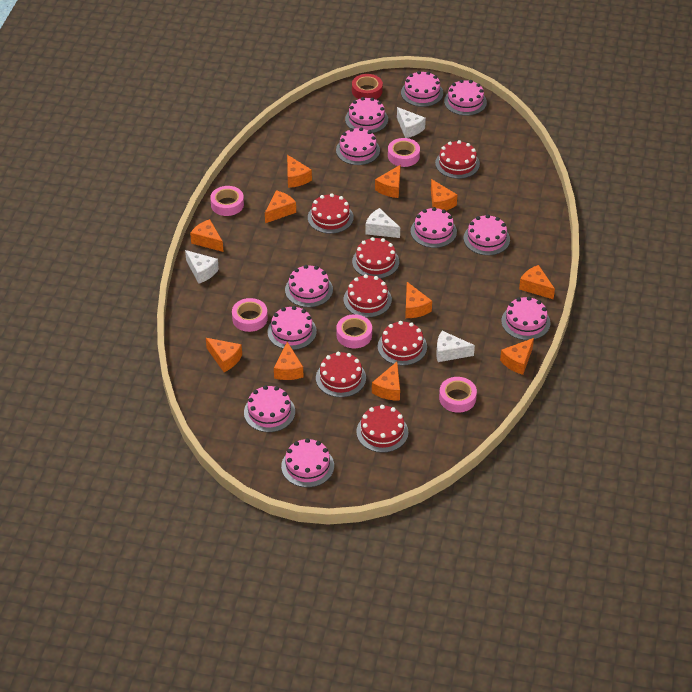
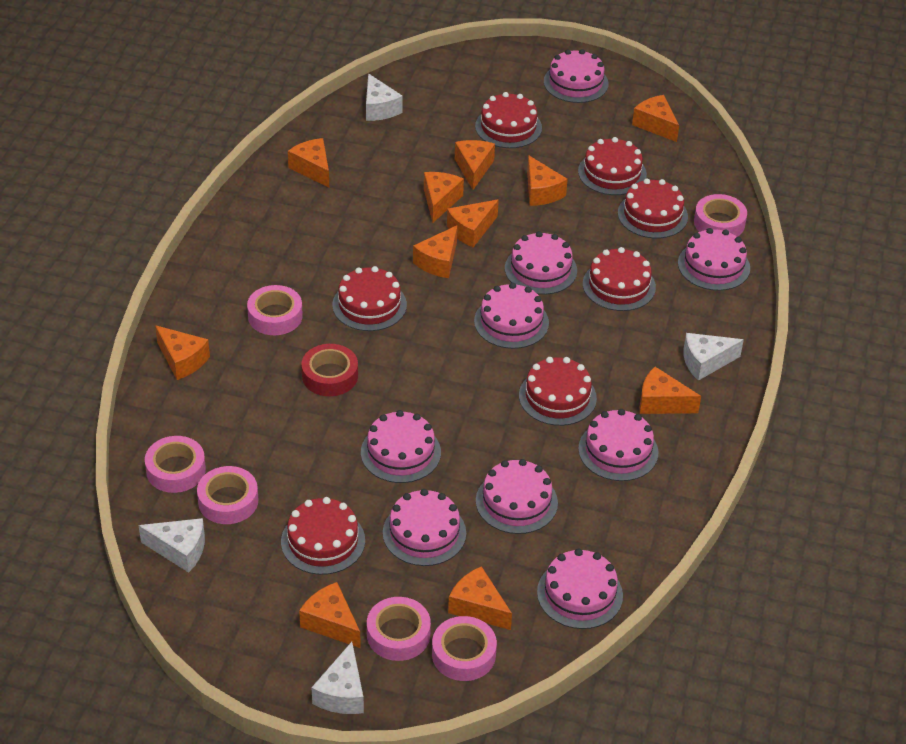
pink cake: [244,385,295,432] [267,306,317,350] [281,438,334,487] [285,265,333,307] [336,127,380,165] [345,97,388,133] [401,71,443,107] [411,207,457,248] [444,80,487,116] [464,214,510,255] [501,297,550,340] = 11 -> [361,410,441,483] [383,489,466,566] [474,283,549,349] [476,459,558,534] [505,231,577,295] [537,548,623,629] [544,49,609,103] [578,409,658,481] [678,228,750,291] = 9
pink tape: [210,186,244,216] [232,298,268,332] [336,314,372,348] [388,138,420,167] [439,377,477,413] = 5 -> [145,436,206,493] [197,466,258,524] [247,285,303,335] [367,597,431,661] [432,616,497,681] [694,194,747,237] = 6

